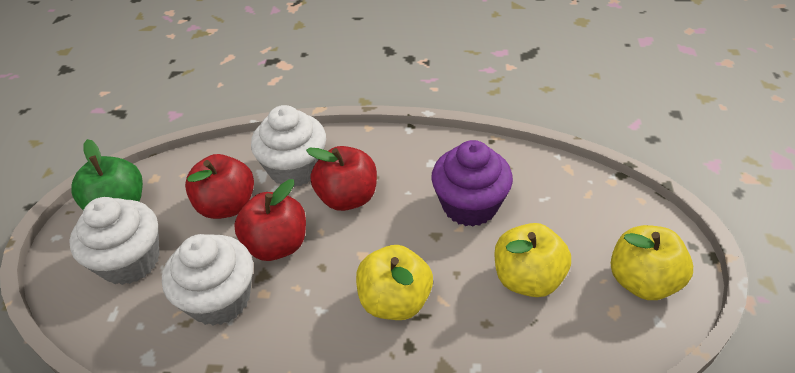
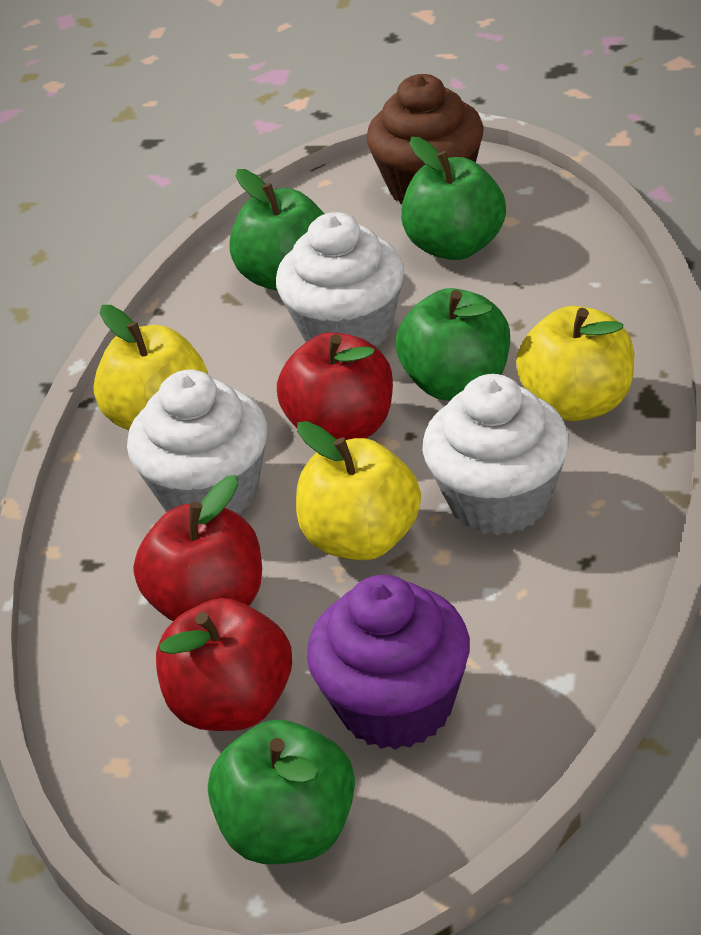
brown cupcake: none = 0 -> [367,74,484,204] = 1
green apple: [72,139,143,210] = 1 -> [208,720,355,864] [229,169,324,291] [396,288,510,401] [401,137,506,260] = 4

